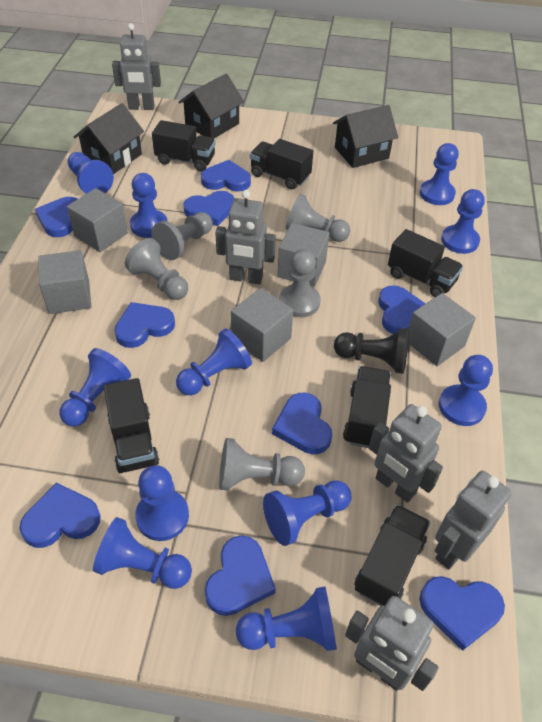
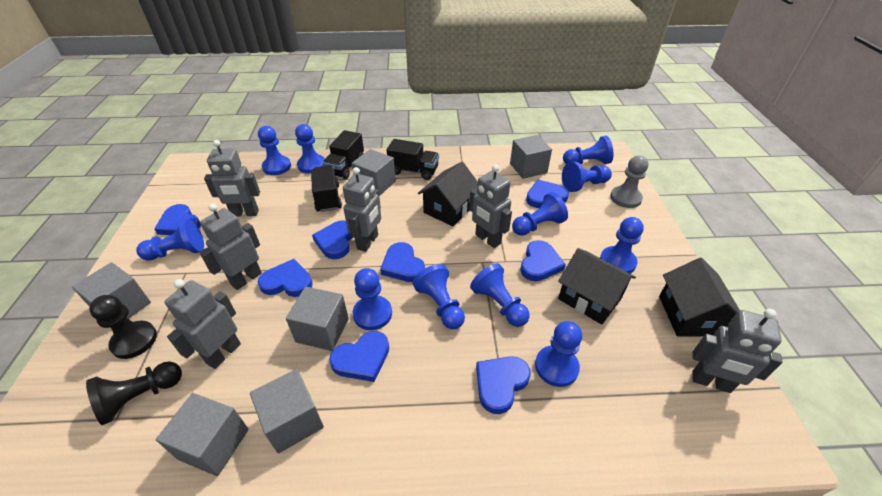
black pawn: [334,328,409,374] = 1 -> [86,361,182,425] [89,295,157,359] = 2
black truck: [104,378,159,473] [152,120,215,171] [250,139,313,189] [343,366,391,448] [355,505,430,606] [388,229,463,297] = 6 -> [311,165,342,212] [323,130,364,179] [387,139,439,180] = 3
blue heart: [20,483,101,548] [35,197,78,237] [114,302,175,348] [183,191,235,226] [201,160,251,192] [205,535,276,616] [272,392,332,454] [378,285,426,334] [419,576,505,651] = 9 -> [154,204,201,235] [258,259,313,297] [312,220,353,259] [329,331,389,382] [380,242,425,282] [476,356,531,414] [521,240,566,281] [526,180,569,208] = 8
grey cube: [38,250,91,314] [67,188,128,252] [231,288,293,362] [278,223,329,287] [408,293,476,366] = 5 -> [72,262,151,319] [156,393,249,476] [250,369,324,453] [286,287,349,351] [352,149,396,196] [510,135,552,179] = 6
grey pawn: [125,238,188,300] [152,212,213,260] [219,438,305,491] [279,249,320,317] [286,194,350,242] = 5 -> [610,156,648,208] = 1
grey robot: [112,23,161,110] [215,190,276,285] [345,596,439,691] [369,404,443,503] [435,471,512,570] = 5 -> [164,279,241,369] [199,203,262,290] [204,140,260,217] [343,167,381,252] [469,165,512,248] [692,309,783,393] = 6

